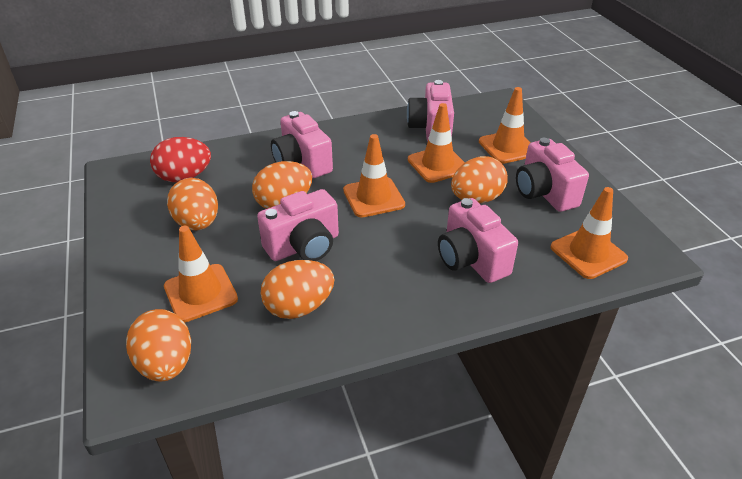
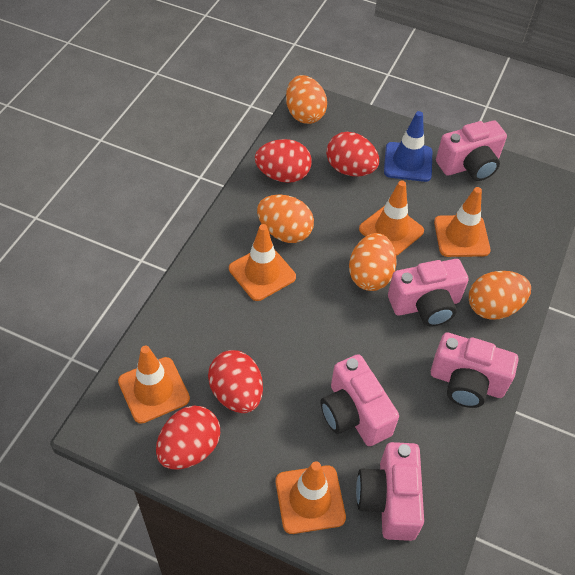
blue traffic cone: none = 0 -> [384,111,432,182] = 1
orange egg: [126,309,191,381] [167,178,218,230] [252,161,312,209] [261,260,334,319] [451,156,508,203] = 5 -> [257,195,314,243] [286,75,327,124] [349,233,396,291] [469,271,531,320] = 4
red egg: [150,137,211,182] = 1 -> [156,406,220,469] [208,350,263,413] [255,139,312,183] [326,132,379,176] = 4

